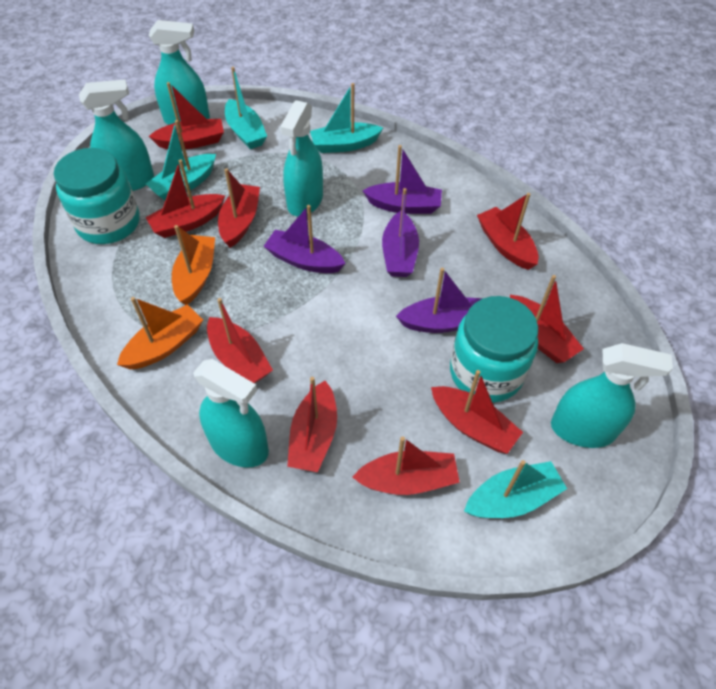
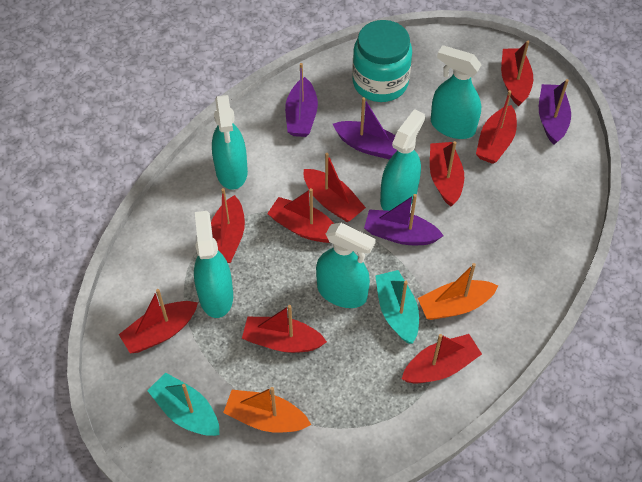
turquoise boat: [146,120,216,200] [225,67,267,149] [310,83,383,153] [464,460,567,518] = 4 -> [147,372,219,436] [375,270,419,344] = 2
turquoise jar: [54,148,140,244] [450,296,538,403] = 2 -> [352,20,412,102] = 1

